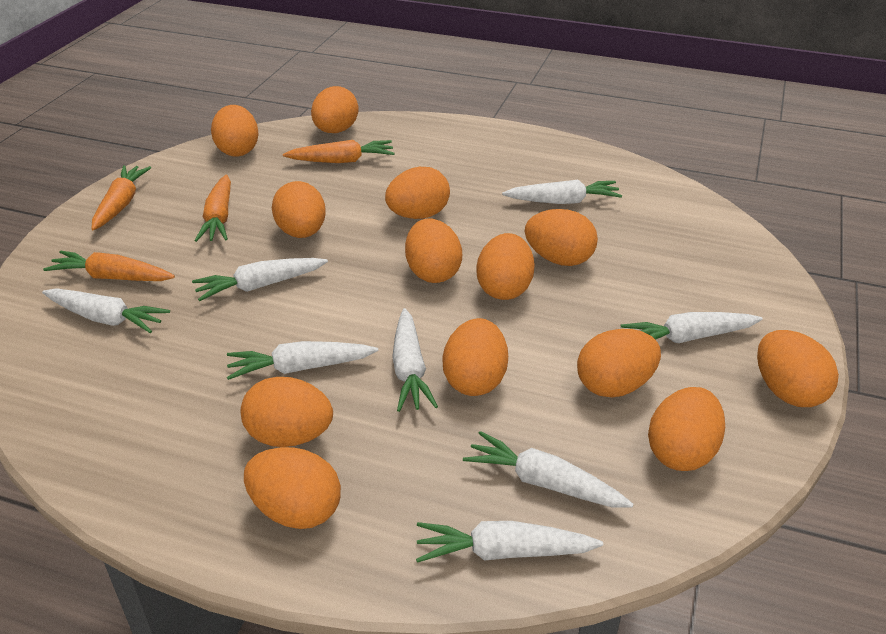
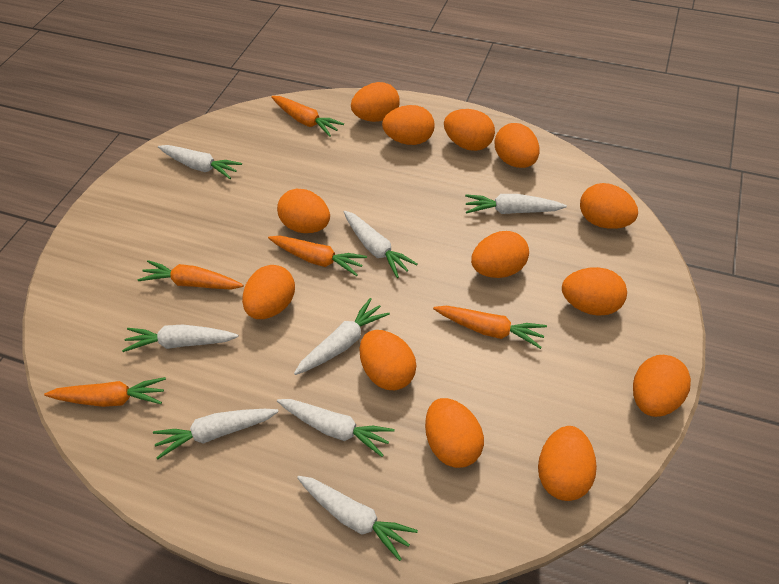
orange carrot: [43,250,175,281] [92,165,151,230] [195,174,231,242] [283,140,395,163] = 4 -> [44,377,166,407] [138,260,244,289] [268,236,367,276] [271,96,344,137] [433,306,547,349] = 5

